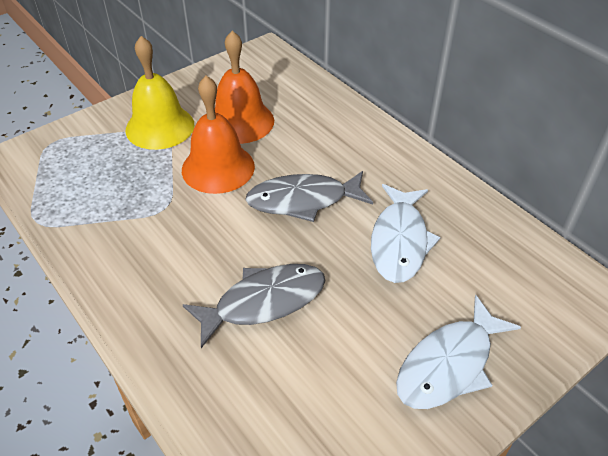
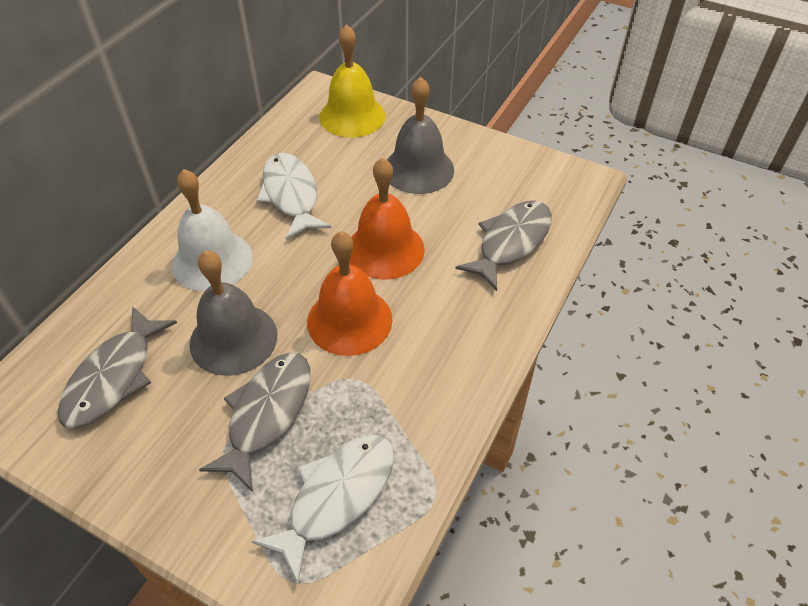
grey bell: none = 0 -> [190,250,277,376] [387,77,454,194] = 2
grey fish: [183,264,325,348] [245,171,373,222] = 2 -> [57,306,177,429] [199,353,311,492] [455,200,552,291] = 3
white bell: none = 0 -> [172,169,253,292] = 1

